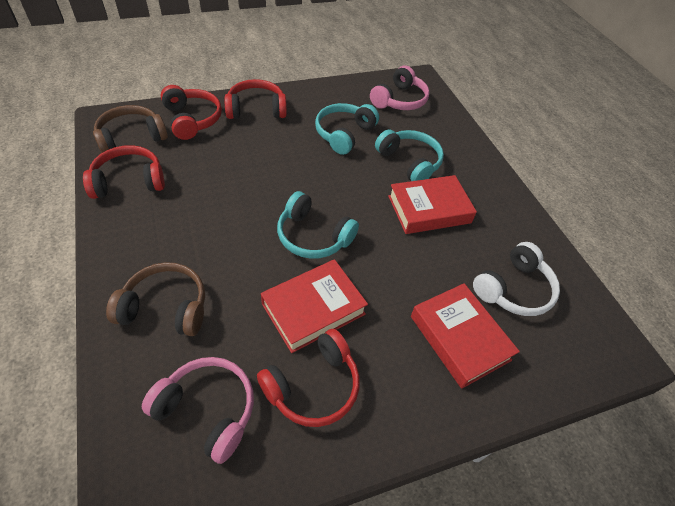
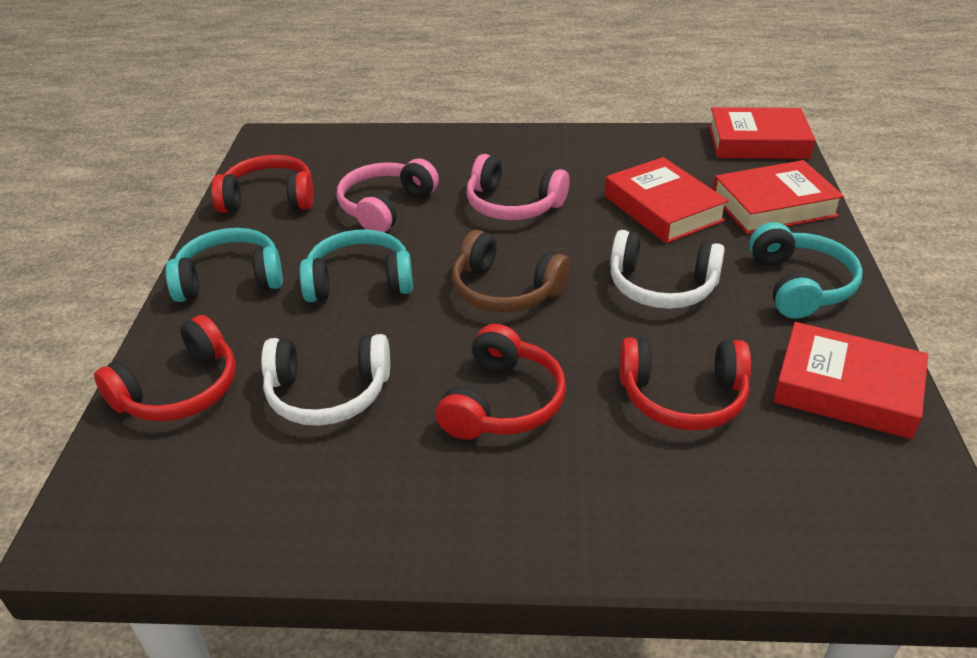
brown headphones: [93,105,168,153] [106,262,205,336] = 2 -> [452,230,571,313] = 1
red book: [261,259,368,353] [388,175,477,234] [411,283,520,389] = 3 -> [605,157,729,243] [709,107,815,159] [713,160,844,234] [773,322,928,439] = 4
white headphones: [473,242,560,316] = 1 -> [261,334,390,426] [610,230,725,309] = 2

